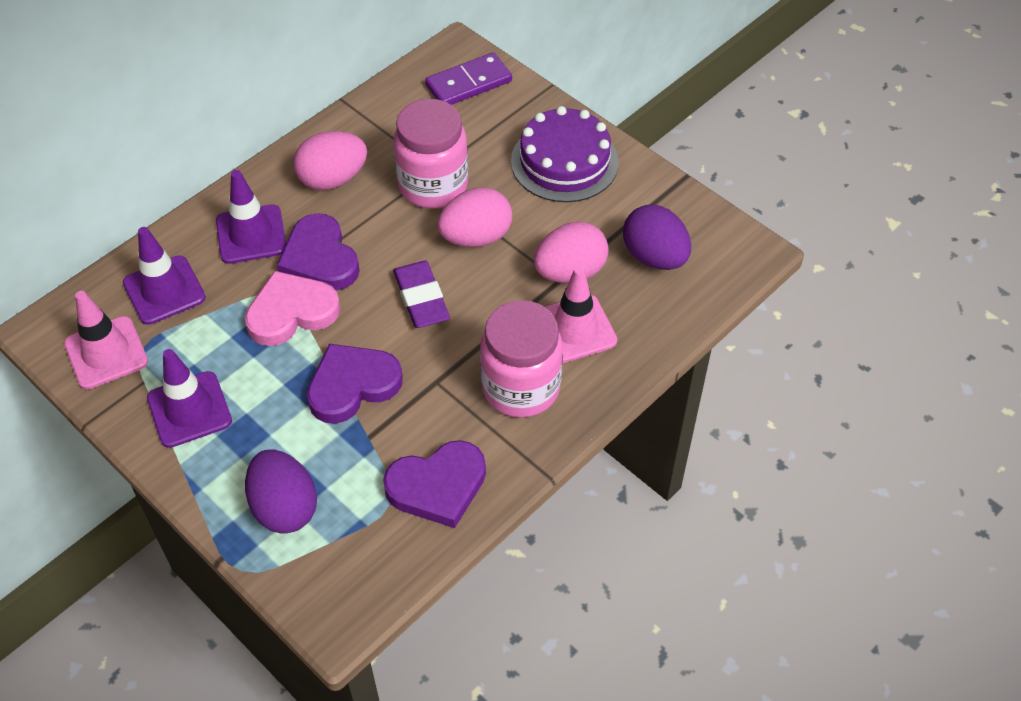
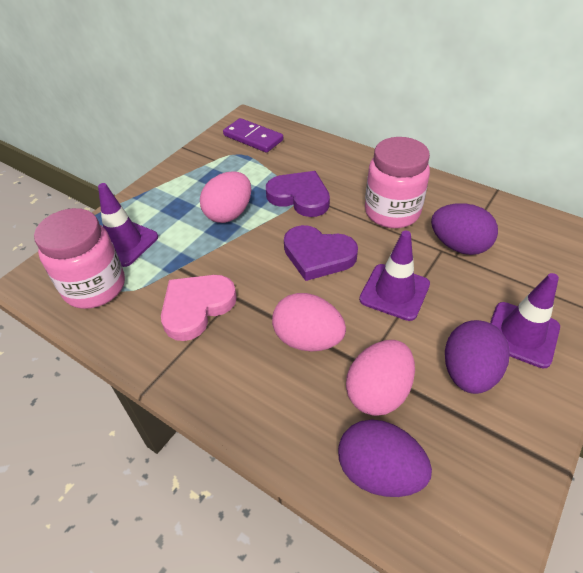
pink traffic cone: [64,291,148,389] [545,266,617,363] = 2 -> none = 0
purple cake: [511,106,619,202] = 1 -> none = 0
purple egg: [245,449,317,534] [623,204,691,270] = 2 -> [338,419,432,497] [431,203,498,255] [445,320,509,394] = 3
purple eraser: [393,261,450,328] = 1 -> none = 0
purple heart: [277,213,360,290] [307,344,403,424] [383,440,486,528] = 3 -> [266,171,330,217] [284,225,358,281] = 2

